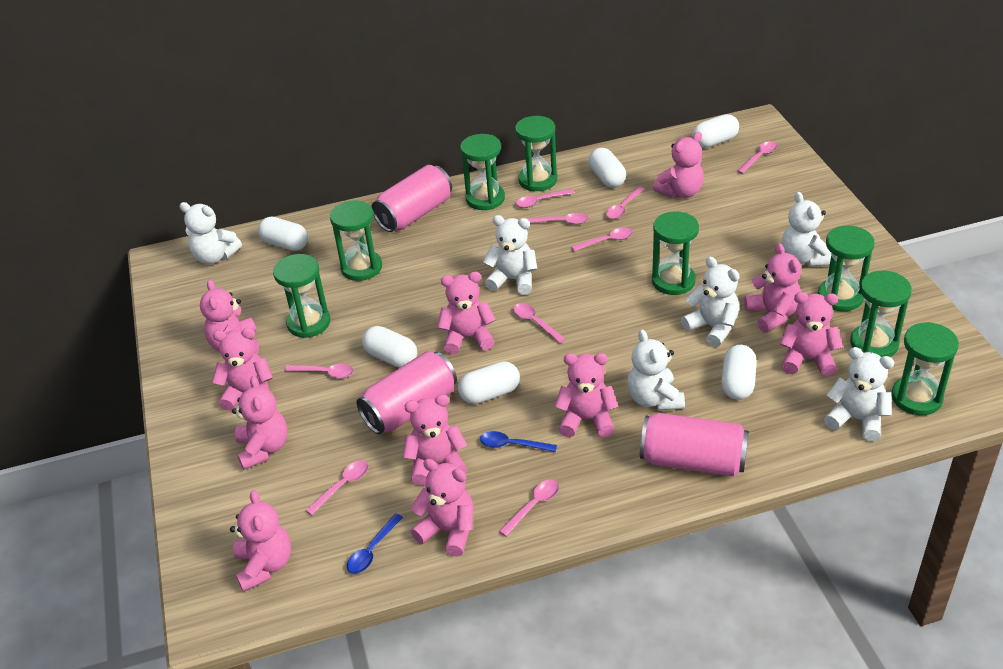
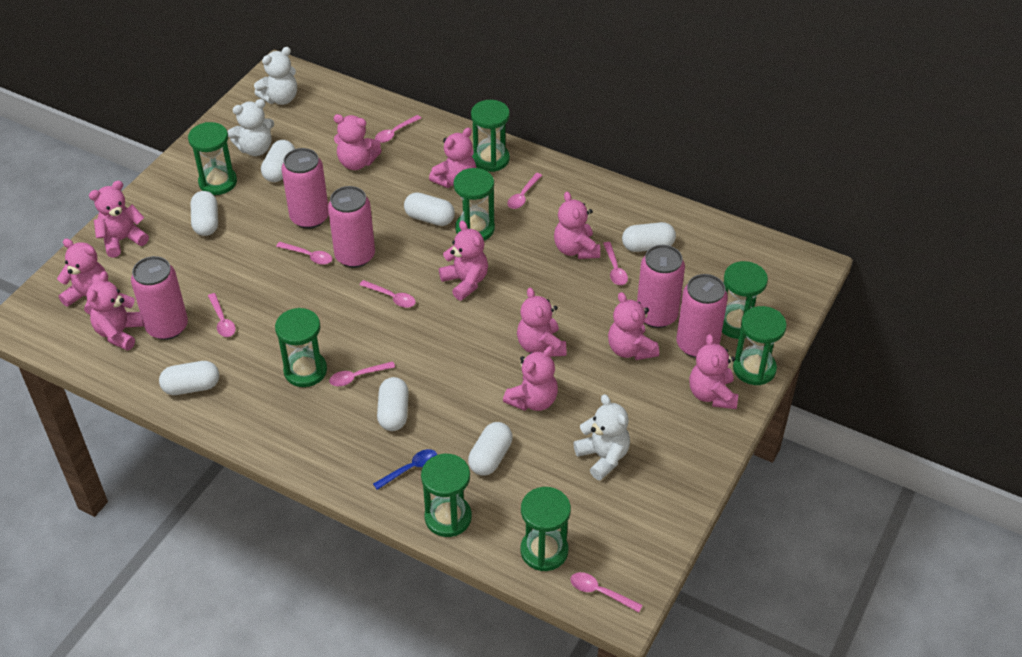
blue spoon: [347,513,403,574] [480,431,557,452] = 2 -> [373,449,437,490] = 1
pink can: [357,351,457,435] [372,165,452,232] [640,413,749,477] = 3 -> [131,256,188,340] [281,148,329,229] [328,186,375,268] [637,245,685,328] [676,274,728,358] = 5
pink spoon: [285,364,354,378] [306,460,369,515] [499,480,559,537] [513,303,565,343] [516,189,575,208] [527,213,589,224] [571,227,633,251] [606,187,645,219] [737,141,777,174] = 9 -> [208,293,236,337] [276,242,332,265] [329,361,395,386] [360,280,416,308] [375,115,421,143] [507,173,542,209] [570,572,643,612] [603,242,628,285] = 8
white capsule: [258,217,308,251] [362,326,417,367] [458,361,520,404] [589,148,626,188] [692,114,739,148] [721,345,757,400] = 6 -> [159,361,219,395] [191,191,218,236] [261,140,295,182] [377,377,409,431] [404,192,455,226] [468,422,513,476] [622,222,676,252] = 7
white teddy bear: [179,202,242,264] [483,215,537,295] [627,329,685,411] [681,257,739,347] [782,192,831,267] [824,347,894,442] = 6 -> [228,99,274,156] [254,47,297,105] [573,394,630,480] = 3

